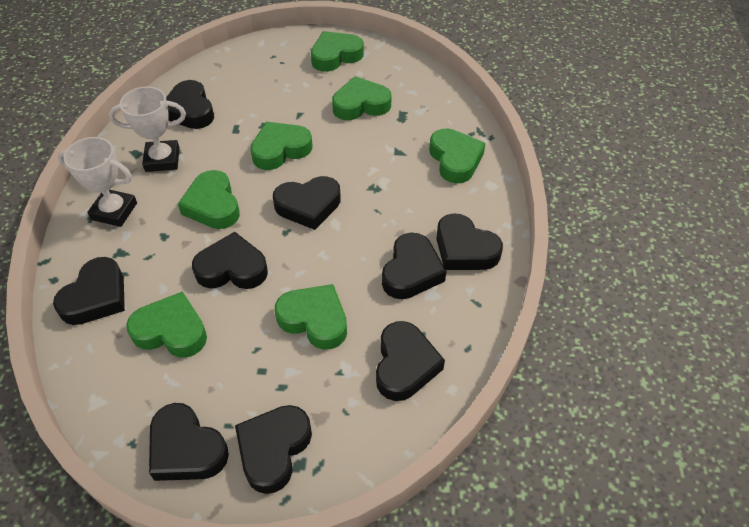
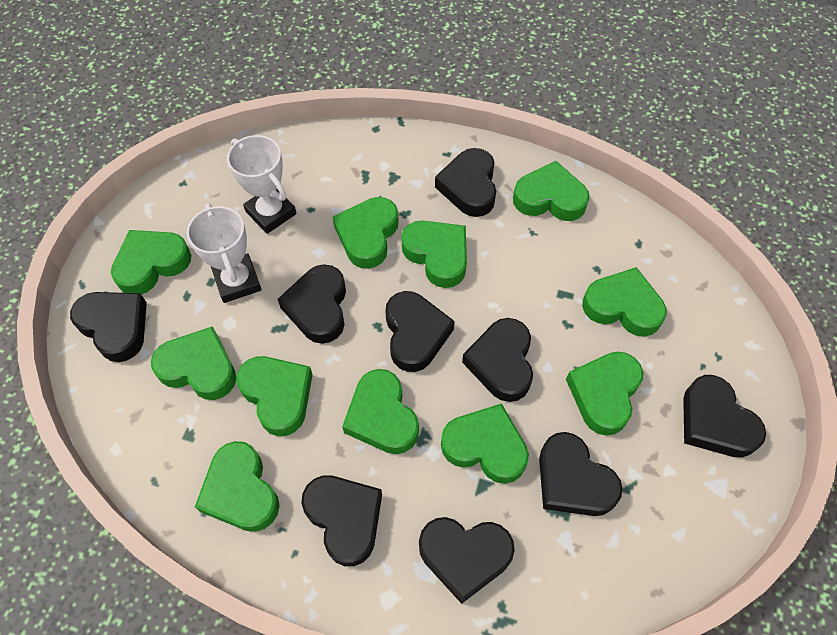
green heart: [126,292,207,358] [178,170,240,229] [250,122,313,170] [275,284,347,350] [311,31,364,72] [332,76,391,120] [429,128,486,183] = 7 -> [111,230,191,294] [151,326,236,400] [195,441,280,532] [236,356,313,436] [333,197,399,269] [342,369,419,454] [401,221,467,288] [441,403,529,484] [513,161,590,221] [566,352,643,436] [582,267,667,337] = 11

